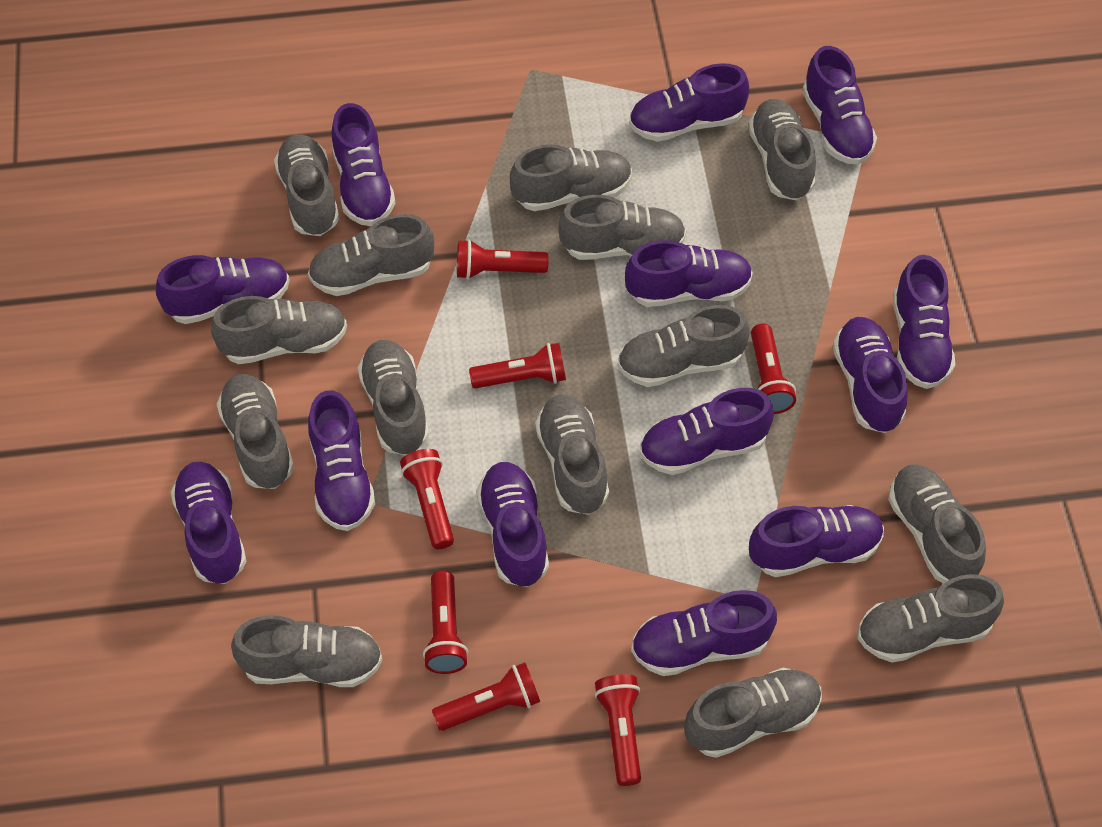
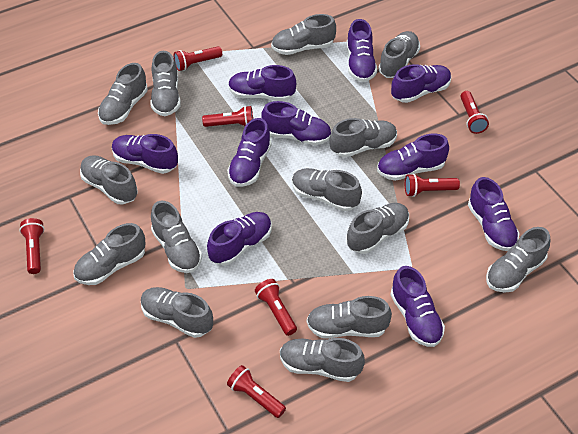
purple shoe: [156,255,290,324] [171,462,246,584] [308,390,375,531] [331,103,396,226] [477,462,549,587] [625,240,753,307] [629,63,749,142] [631,590,777,676] [640,388,774,475] [749,505,884,577] [802,46,877,165] [833,317,908,433] [893,255,955,389] = 13 -> [112,134,178,174] [207,212,272,266] [227,118,271,187] [228,65,296,101] [261,101,331,146] [347,19,377,82] [377,134,449,181] [390,266,445,347] [391,64,451,103] [468,177,520,251] = 10

